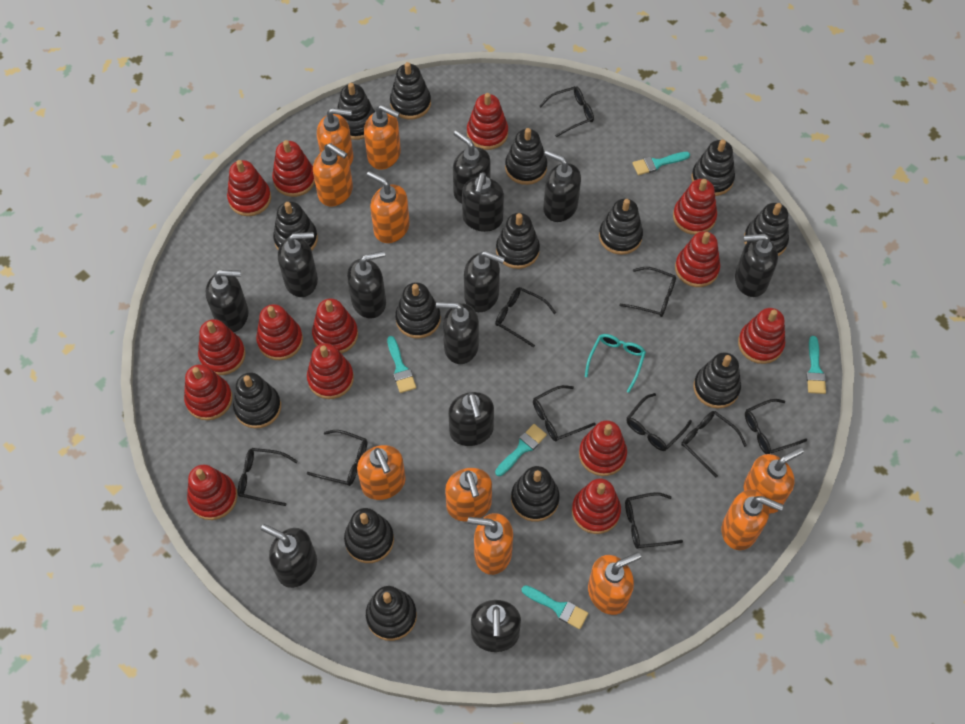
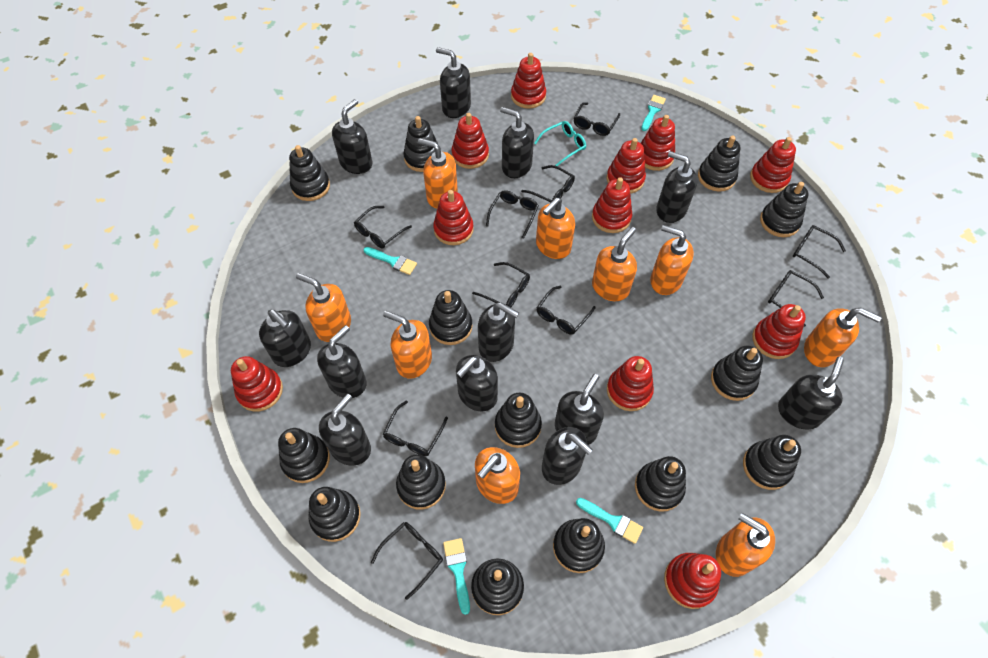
orange soap dispenser: [313,143,353,207] [317,108,353,166] [357,445,405,500] [364,105,401,170] [367,171,410,243] [445,468,492,522] [468,513,513,575] [588,552,641,615] [722,490,783,550] [744,447,804,514] = 10 -> [296,273,351,342] [383,311,432,379] [418,138,458,209] [475,447,520,504] [536,198,575,259] [592,227,637,301] [650,225,694,295] [716,513,775,577] [804,308,881,367] = 9
red stacking toy: [184,364,233,420] [187,465,237,520] [198,319,246,375] [227,160,271,216] [256,304,303,360] [272,140,315,197] [307,343,354,399] [312,298,358,354] [467,93,508,150] [572,478,621,534] [579,420,627,476] [673,179,717,235] [675,231,720,287] [738,308,785,364] = 14 -> [231,356,283,411] [433,190,474,245] [452,113,489,169] [511,53,546,109] [592,177,632,233] [606,138,646,194] [607,356,654,411] [641,115,675,171] [664,553,721,609] [750,137,796,193] [752,304,806,359] = 11
turquoise brush: [387,336,416,393] [495,424,547,476] [521,585,588,629] [633,152,690,175] [806,336,826,394] = 5 -> [363,247,417,275] [443,538,470,615] [576,498,643,544] [641,95,666,131] = 4

